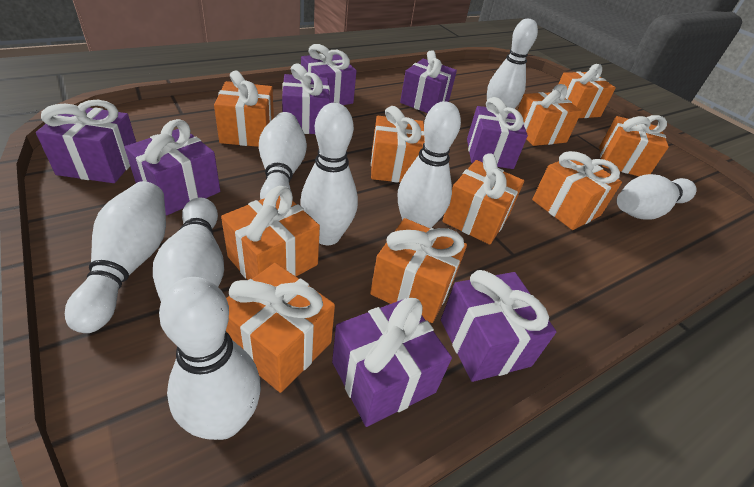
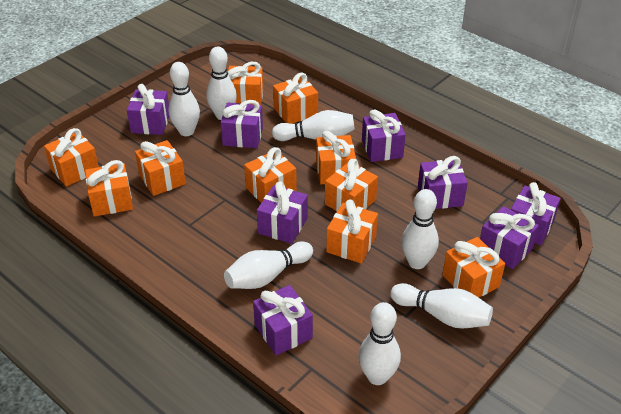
white bowling pin: [65,181,166,333] [153,198,224,301] [159,277,261,440] [259,112,307,200] [300,103,358,245] [398,101,461,228] [487,19,538,109] [617,174,697,220] = 8 -> [169,62,200,136] [206,47,237,120] [224,242,313,289] [272,110,355,141] [358,302,401,385] [391,283,493,328] [401,189,439,269] = 7

